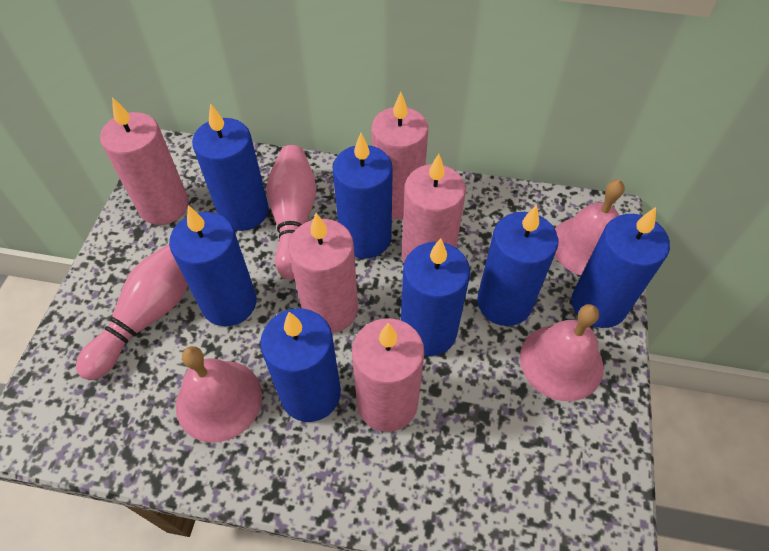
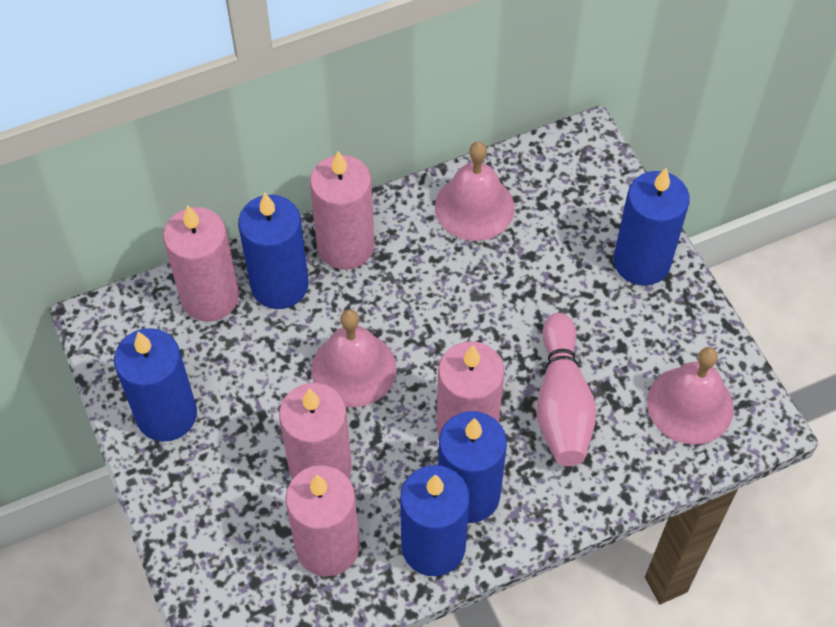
blue candle: [169,205,257,326] [192,103,269,231] [260,308,341,422] [333,133,393,258] [401,238,470,356] [477,205,558,326] [572,207,670,328] = 7 -> [114,328,197,442] [238,193,309,309] [400,465,470,576] [438,411,507,523] [614,168,690,286] = 5
pink bowling pin: [76,244,188,380] [267,145,316,280] = 2 -> [536,313,596,466] = 1

